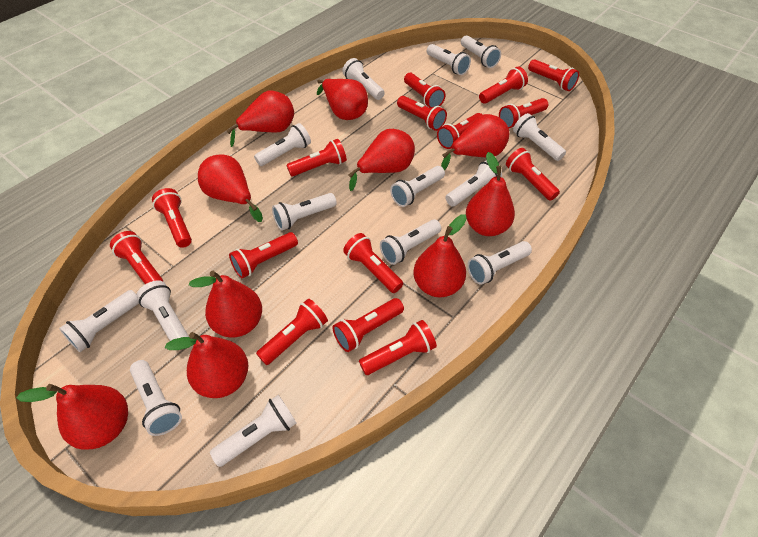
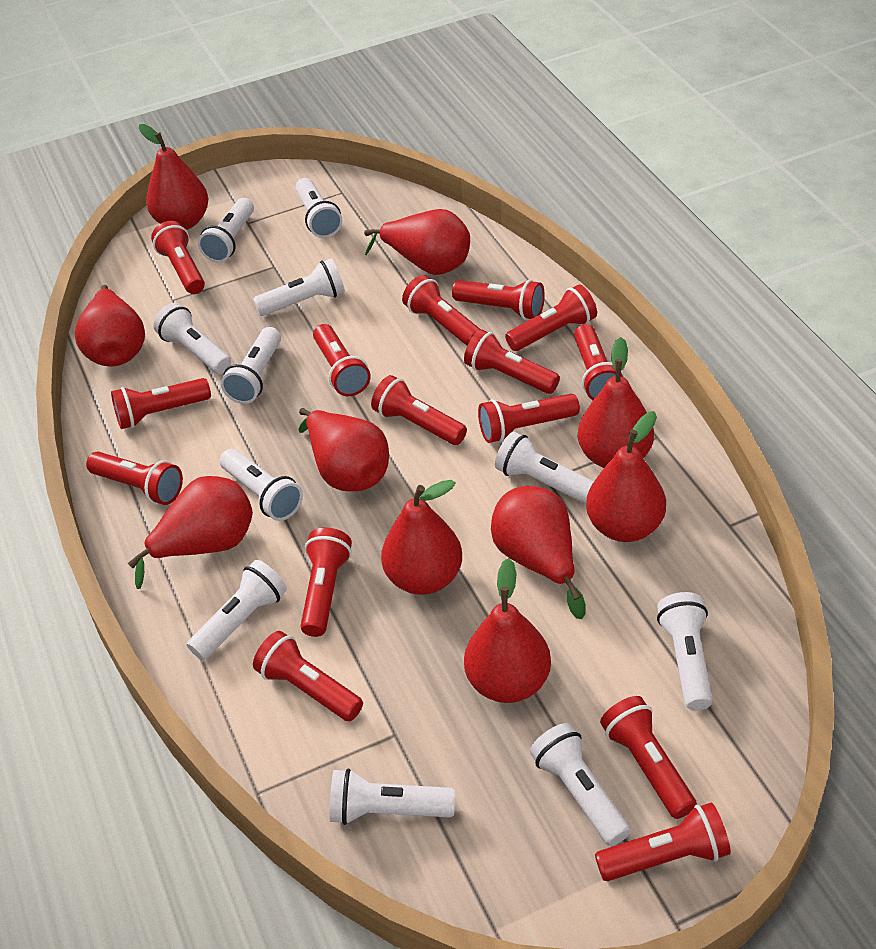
white flashlight: [59,290,139,352] [130,360,182,436] [137,280,189,341] [210,395,296,467] [254,123,311,166] [272,193,337,231] [343,58,385,100] [380,219,441,265] [390,166,445,207] [427,44,471,75] [445,160,502,207] [461,35,501,68] [467,241,532,285] [513,113,566,161] = 14 -> [153,303,231,374] [187,560,287,660] [198,198,254,262] [220,449,303,521] [221,327,281,404] [253,259,345,316] [295,178,342,238] [330,768,455,825] [495,432,594,504] [530,723,631,846] [657,592,713,711] = 11

